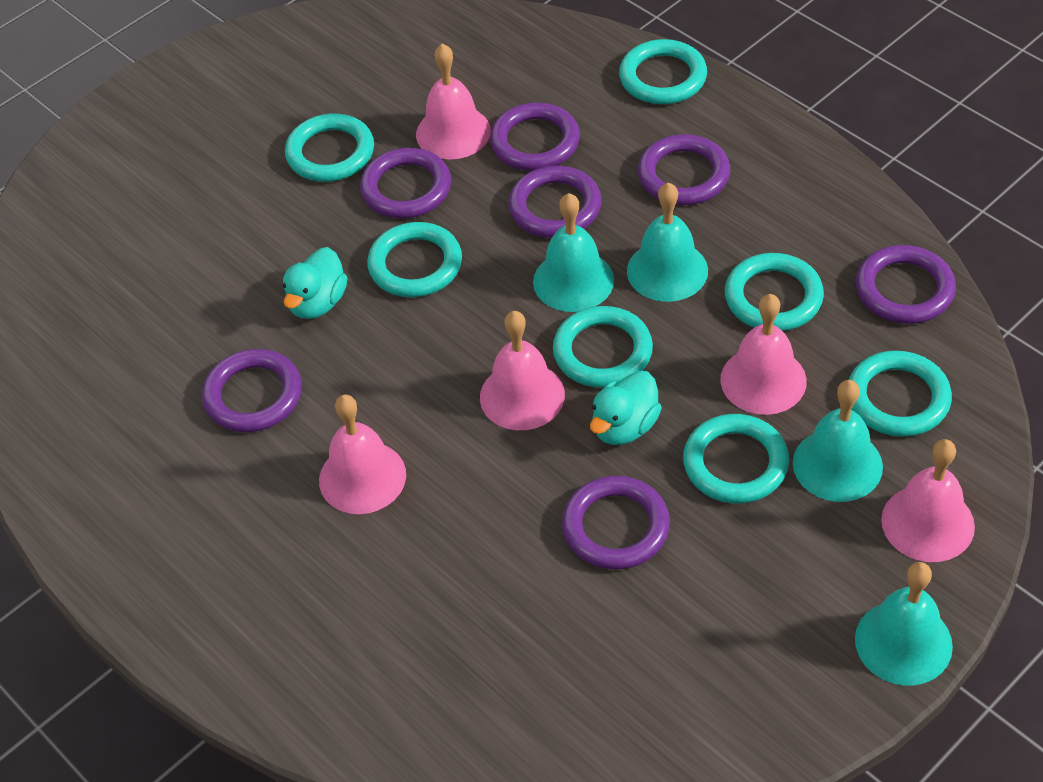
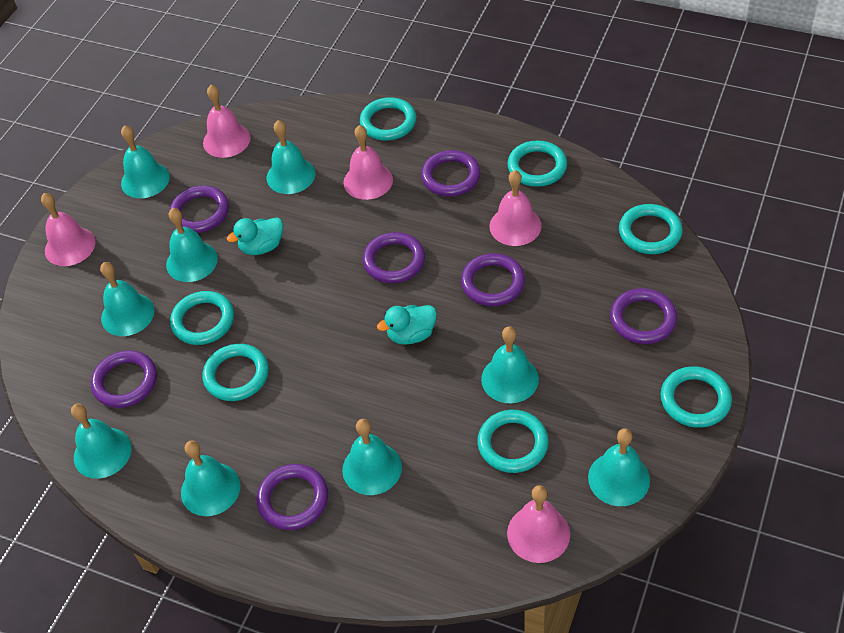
turquoise bell: [533,193,614,312] [627,182,708,302] [793,380,883,502] [855,562,953,685] = 4 -> [71,404,131,479] [100,262,154,336] [121,125,170,198] [166,208,218,282] [181,440,240,516] [267,120,315,194] [342,419,402,495] [481,327,539,403] [588,428,650,506] = 9

